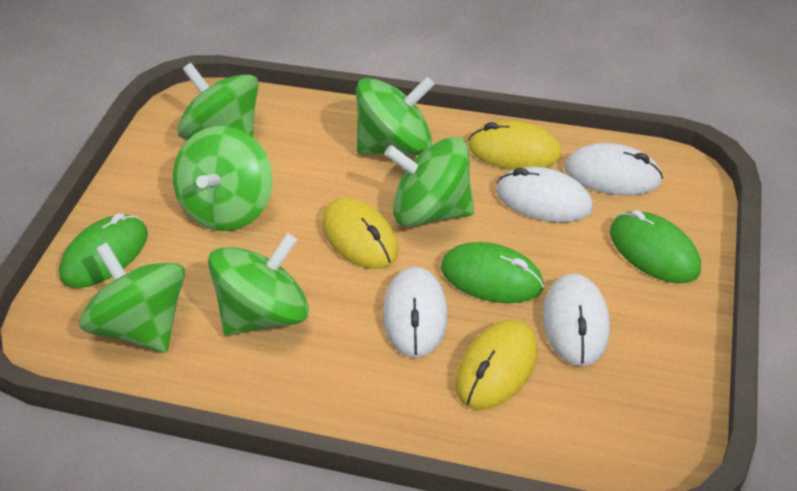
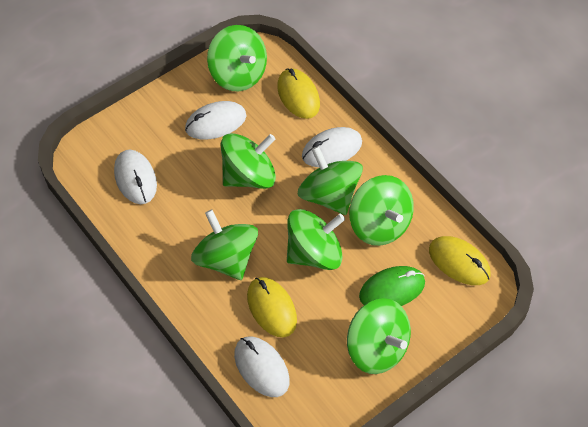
green mouse: [59,213,148,288] [441,242,544,303] [610,210,701,284] = 3 -> [359,266,425,306] = 1
green spinning top: [79,243,185,353] [173,126,273,231] [177,63,259,140] [208,233,309,336] [356,77,435,155] [385,137,474,227] = 6 -> [191,210,258,280] [207,25,267,91] [221,133,276,189] [287,209,345,270] [298,146,363,215] [347,298,411,374] [349,175,414,246] = 7

